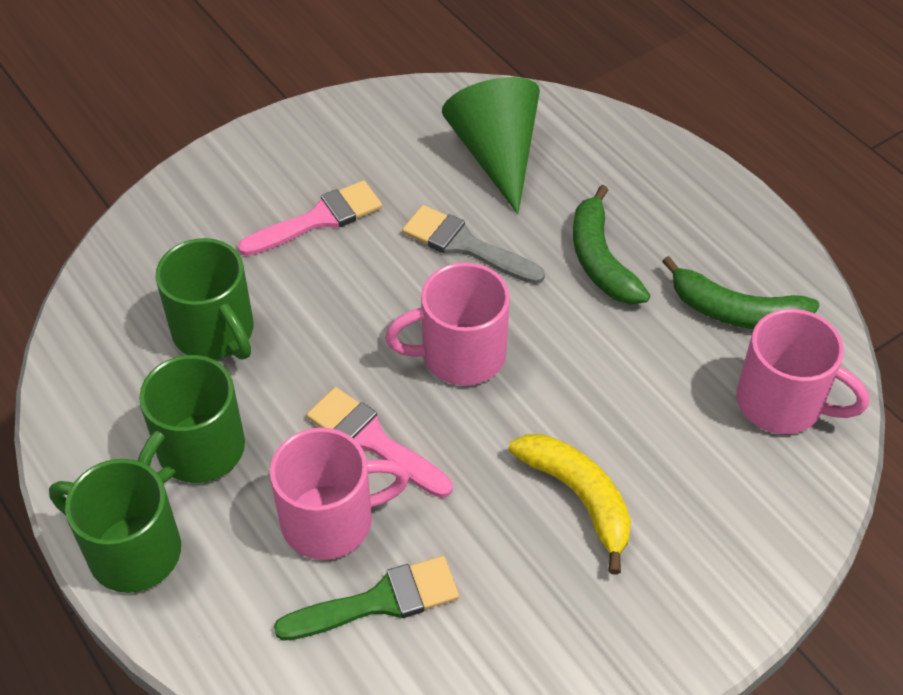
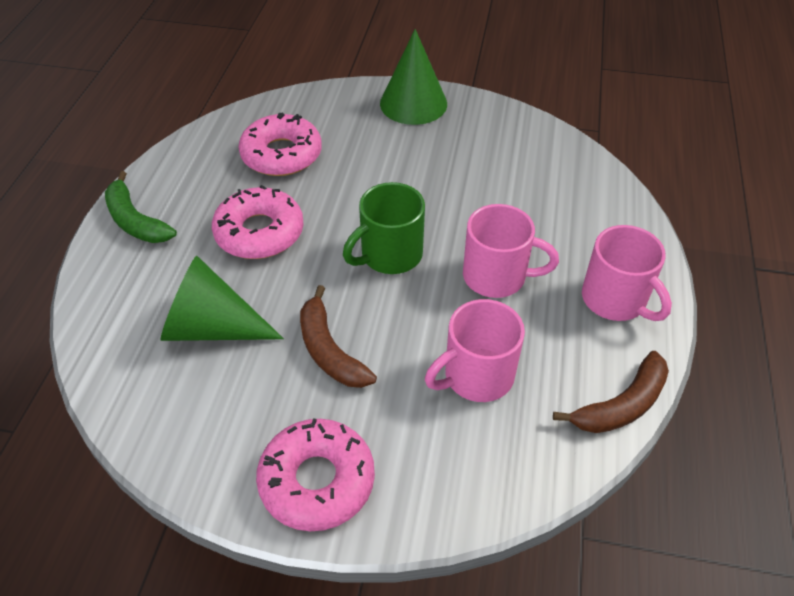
brown banana: none = 0 -> [300,285,377,388] [553,351,669,433] = 2
green banana: [573,185,650,305] [662,256,820,329] = 2 -> [105,171,177,243] = 1
green brush: [274,556,459,641] = 1 -> none = 0
green cone: [442,77,540,214] = 1 -> [160,256,284,341] [380,29,447,125] = 2
green mug: [49,459,181,593] [138,355,245,483] [155,238,253,360] = 3 -> [343,182,425,274] = 1
grey brush: [402,205,545,284] = 1 -> none = 0
pink brush: [238,180,382,256] [307,387,452,498] = 2 -> none = 0
pink donut: none = 0 -> [212,185,304,259] [239,113,322,176] [256,418,375,531] = 3
yellow banana: [509,434,631,575] = 1 -> none = 0

